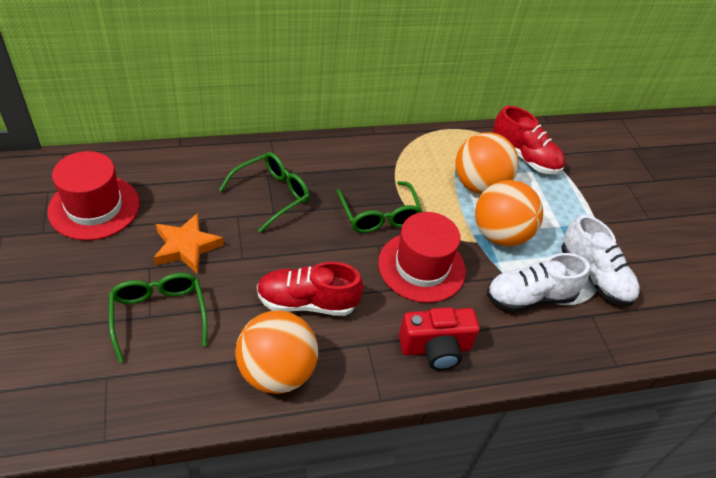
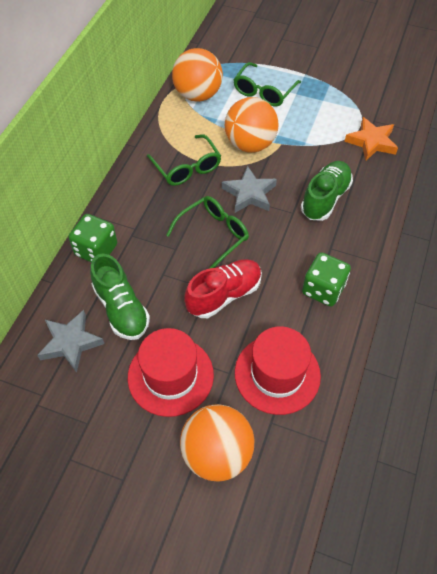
green dice: none = 0 -> [69,214,117,262] [302,252,351,307] = 2
green shoe: none = 0 -> [90,254,150,340] [301,161,353,221] = 2
grey star: none = 0 -> [37,310,104,373] [222,166,277,213] = 2
red camera: [399,307,480,370] = 1 -> none = 0
red shoe: [257,262,364,316] [493,106,565,174] = 2 -> [184,259,262,318] = 1
white shoe: [487,253,590,312] [561,215,640,306] = 2 -> none = 0

